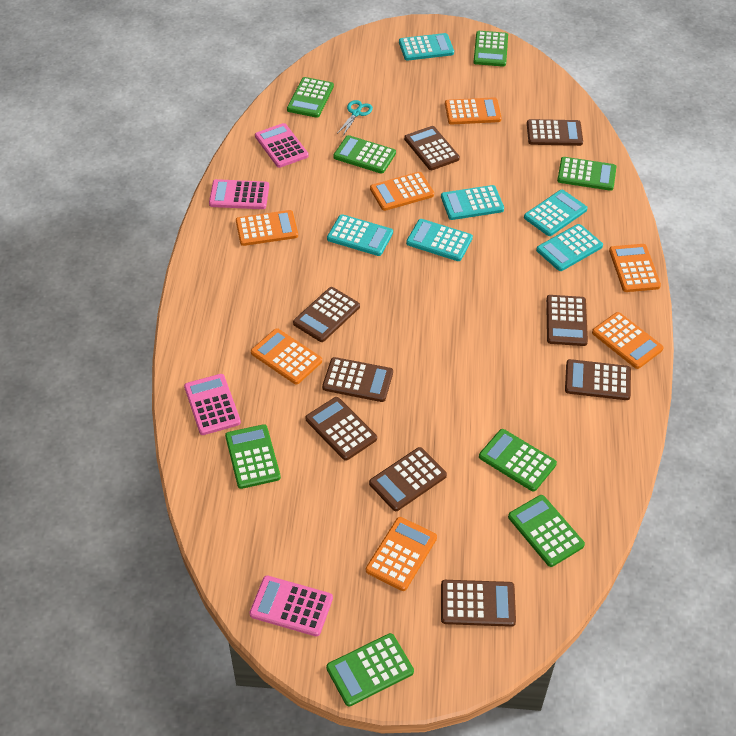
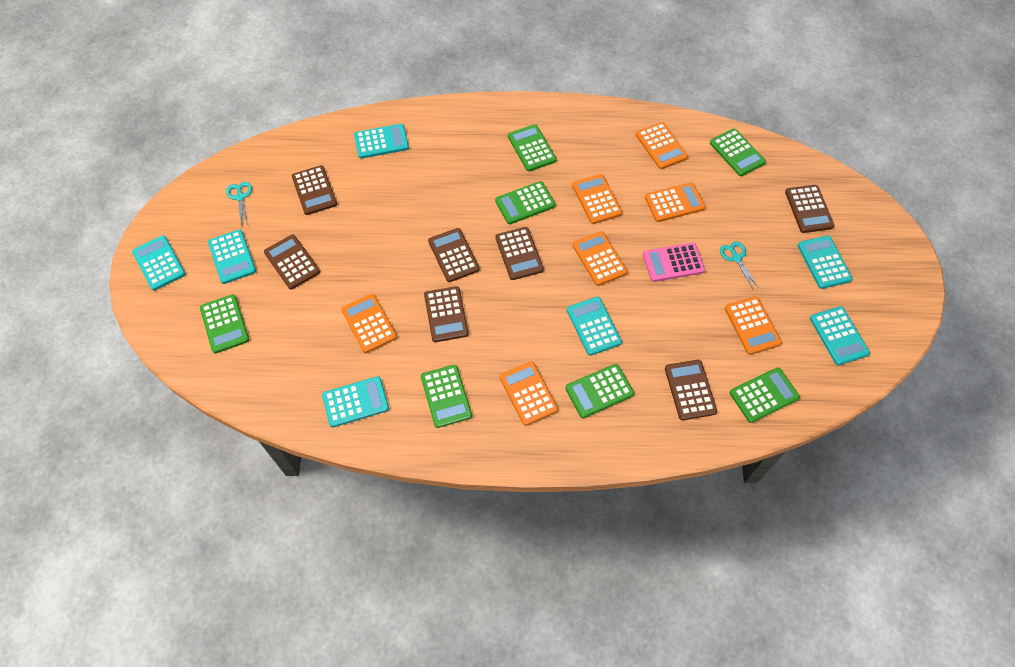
brown calculator: [293,287,360,342] [305,397,377,461] [322,357,393,402] [369,447,447,511] [404,126,460,170] [441,580,516,627] [527,119,583,146] [546,295,588,346] [565,359,631,400] = 9 -> [264,235,320,289] [292,165,337,215] [424,286,469,342] [428,228,480,282] [495,227,544,280] [665,360,717,420] [785,185,834,233] = 7
green calculator: [225,424,281,489] [287,77,334,118] [326,633,414,707] [333,135,396,174] [473,31,508,67] [479,429,557,492] [508,495,585,567] [557,157,616,191] = 8 -> [200,294,249,354] [421,365,472,428] [495,181,556,224] [508,124,557,171] [565,364,634,418] [710,129,766,176] [730,367,800,423] = 7
pink calculator: [184,374,241,435] [209,179,269,209] [249,576,333,637] [255,123,309,168] = 4 -> [643,243,705,282] = 1
turquoise calculator: [327,214,393,256] [399,33,454,61] [406,219,473,261] [441,185,504,220] [524,190,588,236] [536,224,603,271] = 6 -> [132,235,186,291] [208,229,256,284] [322,376,389,427] [354,124,409,159] [567,297,622,356] [798,236,853,289] [810,306,870,365] = 7
turquoise scissors: [337,100,373,136] = 1 -> [226,182,252,225] [720,242,759,289] = 2

